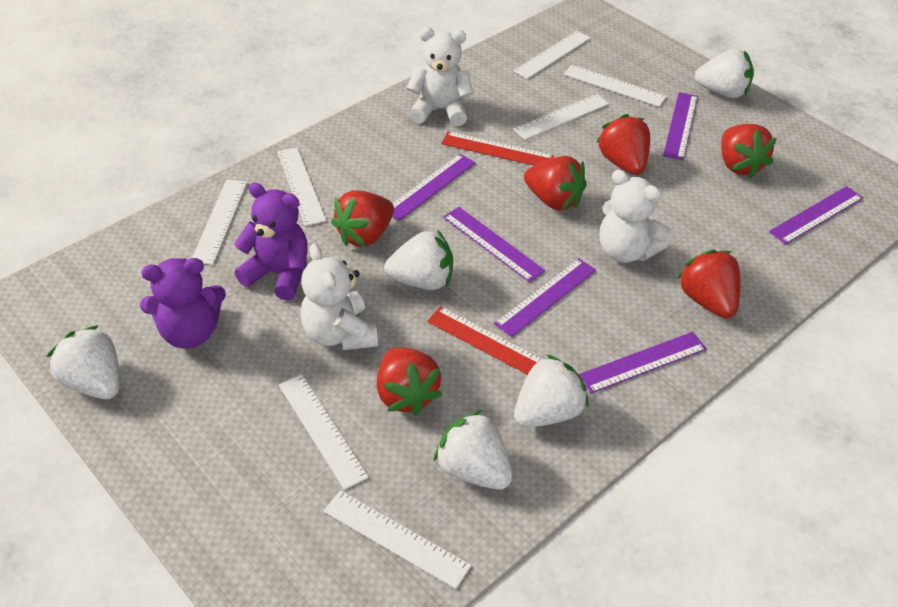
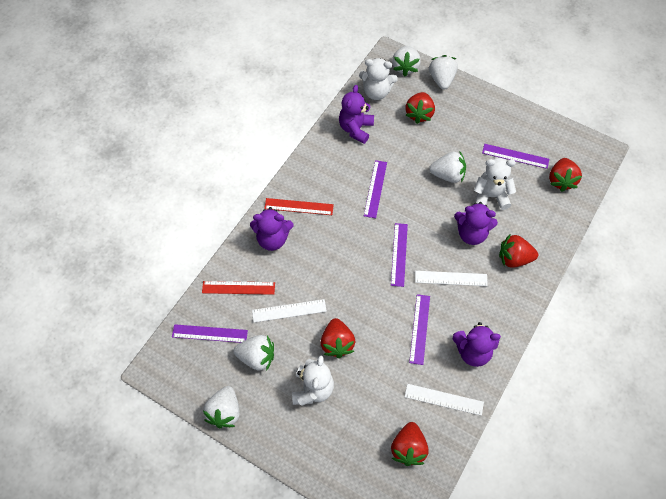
purple ruler: [392,154,475,221] [443,207,545,282] [494,258,596,337] [578,332,707,394] [663,92,698,160] [769,186,863,245] = 6 -> [172,324,248,343] [364,160,387,218] [391,223,408,287] [409,294,430,365] [482,144,549,169] = 5
purple teddy bear: [140,258,226,349] [234,183,308,300] = 2 -> [250,207,293,251] [339,85,374,144] [453,322,501,367] [454,202,498,245] = 4
red strawberry: [331,191,394,247] [377,347,442,416] [524,156,587,211] [596,114,650,175] [677,249,740,318] [721,124,777,178] = 6 -> [321,318,356,358] [391,422,429,466] [405,92,435,124] [499,235,538,268] [549,158,582,192] = 5
white ruler: [192,179,247,265] [277,147,327,226] [279,374,369,490] [324,490,471,589] [513,31,591,79] [513,94,609,140] [564,65,667,107] = 7 -> [252,299,327,322] [405,384,484,416] [415,271,488,286] = 3

